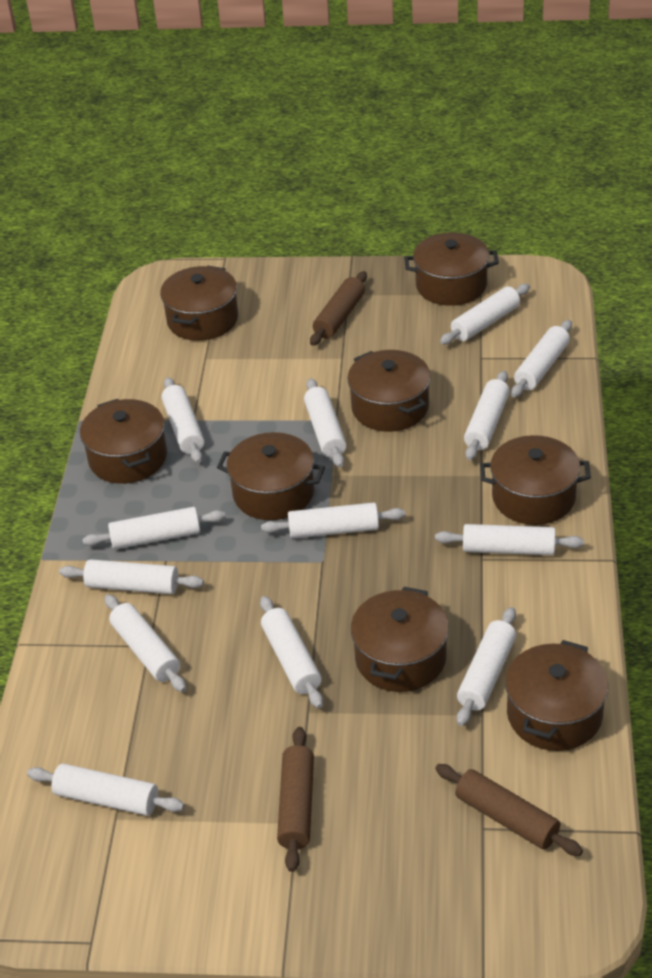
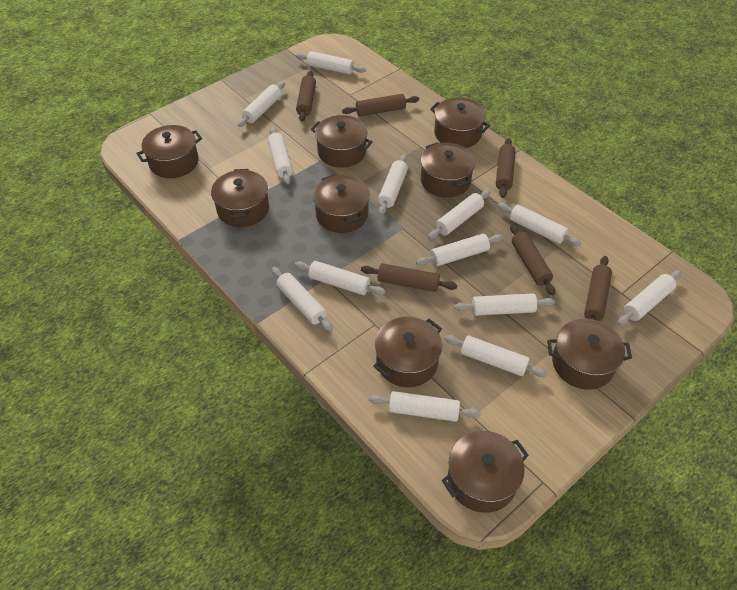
brown pot: [80,399,167,484] [160,266,238,341] [217,432,325,520] [347,350,431,432] [351,587,449,692] [404,233,499,306] [480,435,591,525] [505,640,608,751] = 8 -> [136,125,202,178] [211,169,269,227] [311,115,372,168] [313,174,370,233] [373,317,442,387] [421,142,475,198] [430,97,490,148] [442,431,529,513] [547,319,632,390] = 9
brown rolling pin: [277,727,314,872] [310,271,367,346] [435,764,583,856] = 3 -> [296,71,316,122] [342,94,419,116] [361,263,457,292] [496,138,516,198] [510,224,556,296] [584,256,612,321] = 6

